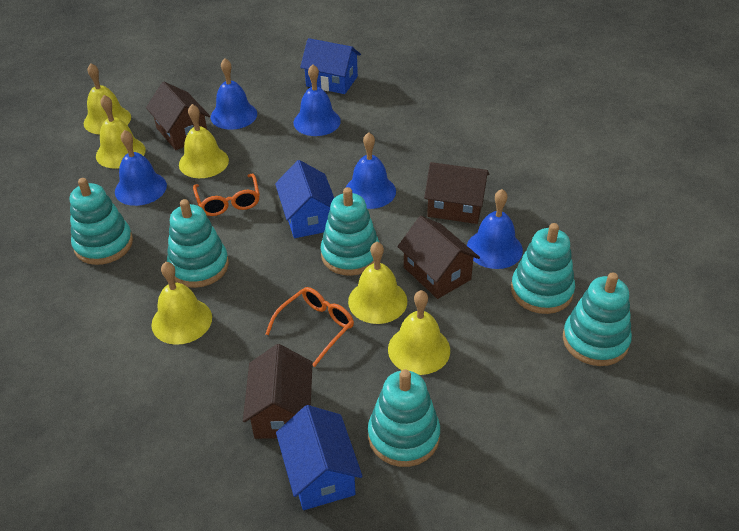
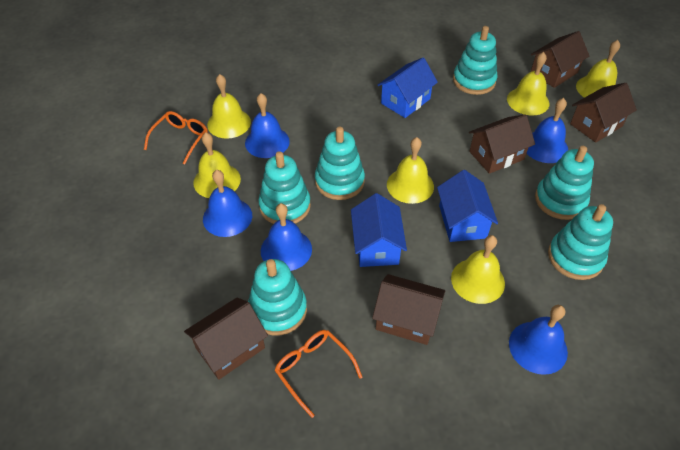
brown house: [146,82,210,150] [243,344,313,439] [398,216,480,299] [424,162,489,224] = 4 -> [184,298,268,380] [372,274,445,345] [469,114,535,174] [531,31,589,88] [570,83,637,143] = 5

